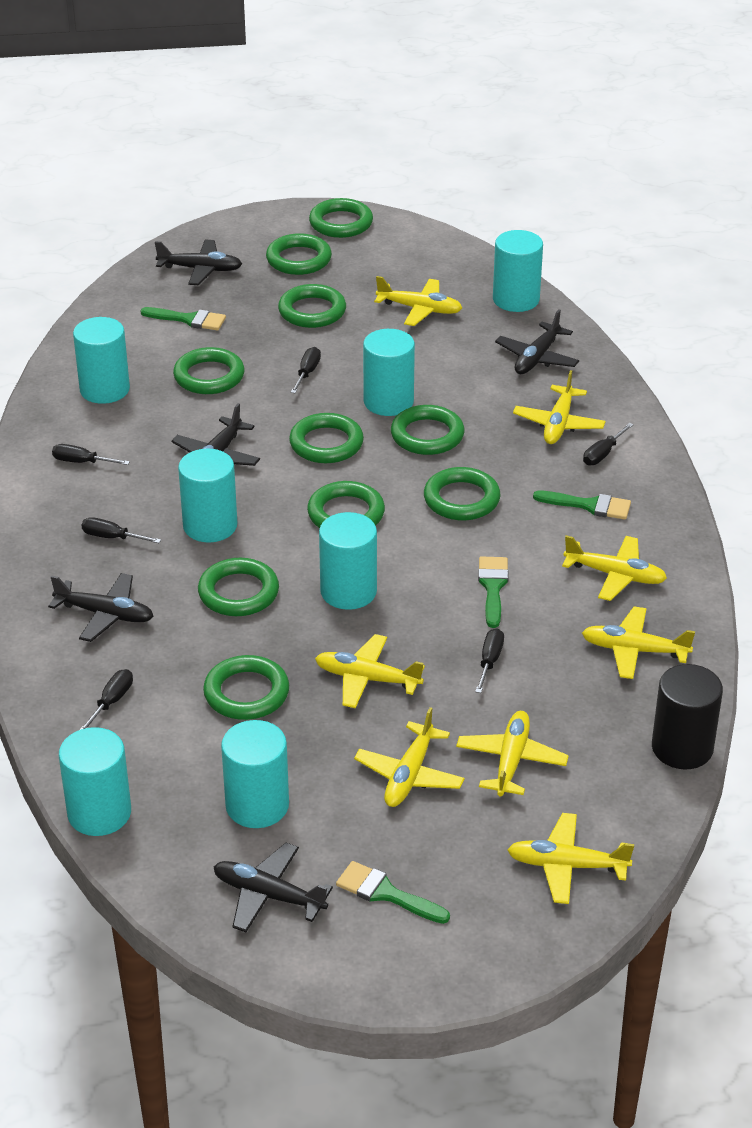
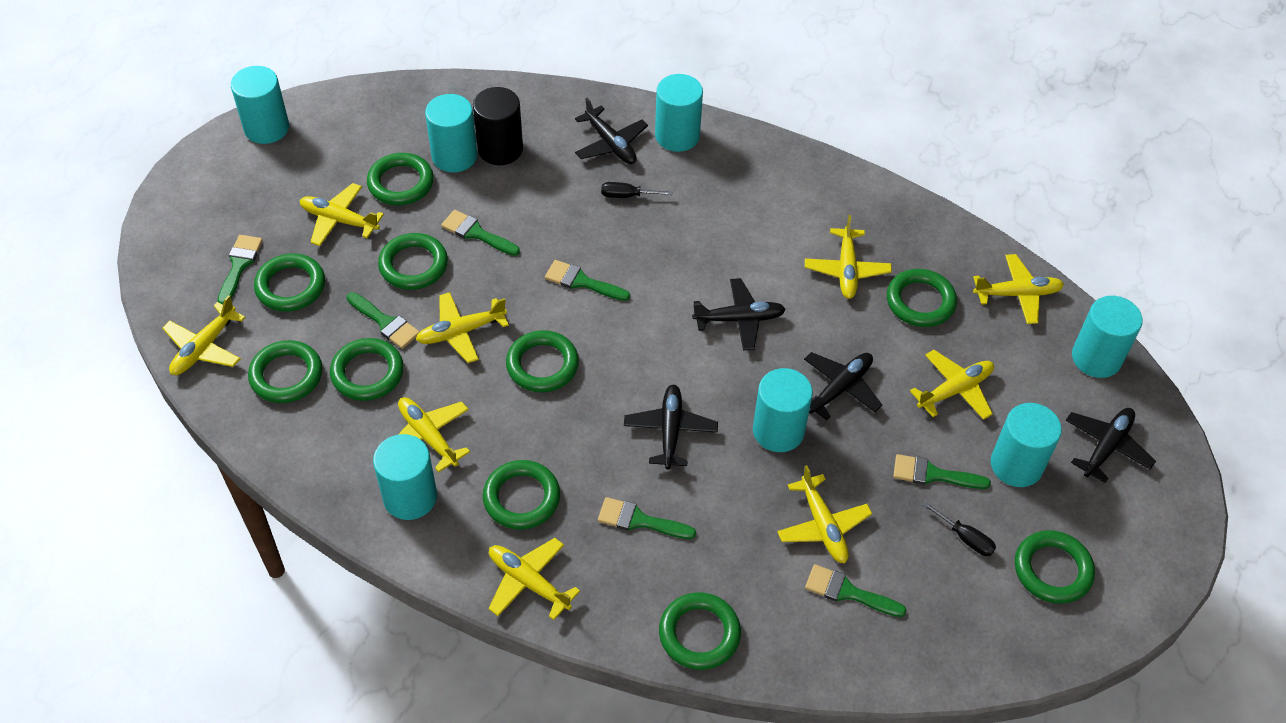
black screwdriver: [52,444,130,465] [80,669,133,730] [82,517,161,543] [291,347,321,393] [475,629,504,693] [583,423,634,465] = 6 -> [601,182,672,198] [922,501,996,556] = 2
green brush: [140,307,226,330] [336,861,450,924] [478,557,509,628] [533,490,631,520] = 4 -> [218,235,263,305] [347,292,420,349] [441,210,520,256] [545,260,630,301] [598,497,696,539] [805,564,906,617] [893,454,991,489] = 7
yellow plane: [315,634,425,708] [354,707,465,807] [374,276,462,326] [456,711,569,796] [507,813,634,904] [513,370,605,444] [562,535,667,601] [582,606,695,679] = 8 -> [162,295,246,375] [299,183,384,246] [398,397,470,472] [416,292,509,363] [488,538,580,620] [777,465,872,563] [805,215,892,299] [910,350,994,420] [973,254,1064,324] = 9

